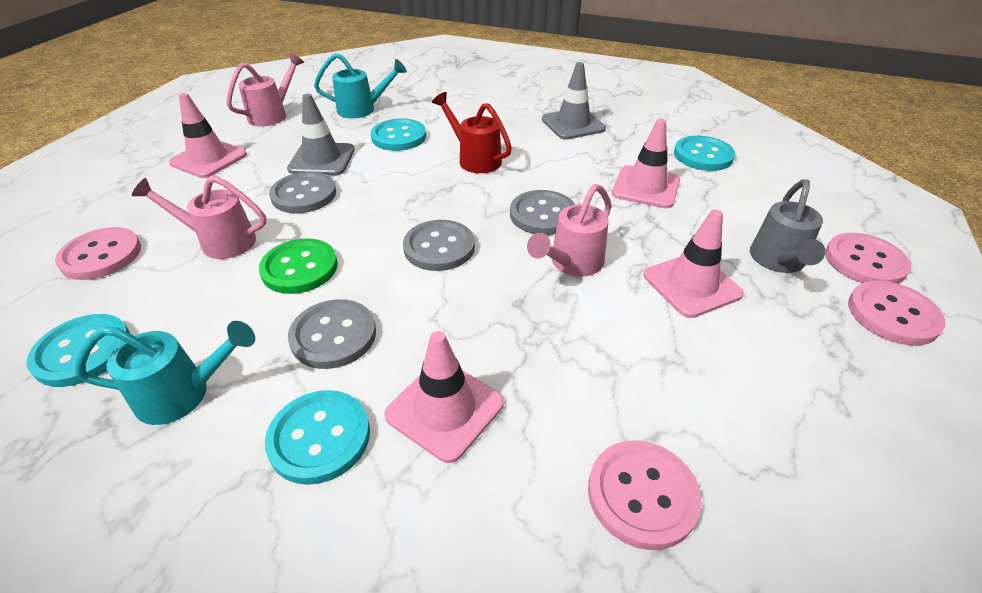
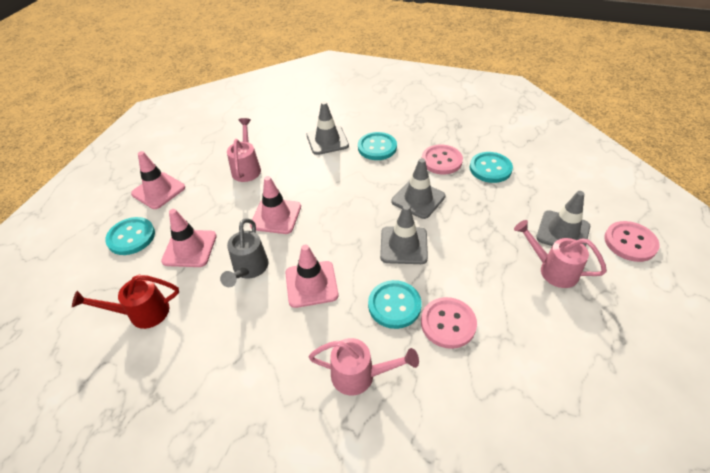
green button: [259,238,338,294] = 1 -> none = 0
grey button: [269,172,336,213] [288,299,376,369] [403,220,475,271] [510,190,575,235] = 4 -> none = 0
grey traffic cone: [287,94,355,175] [542,62,606,140] = 2 -> [307,101,349,155] [380,205,428,264] [391,158,446,219] [536,191,590,247] = 4
pink button: [55,227,141,280] [588,440,702,550] [825,233,911,284] [848,281,946,346] = 4 -> [421,297,477,349] [422,145,463,174] [604,221,660,262] = 3
turquoise watering can: [75,321,255,425] [314,53,407,118] = 2 -> none = 0

